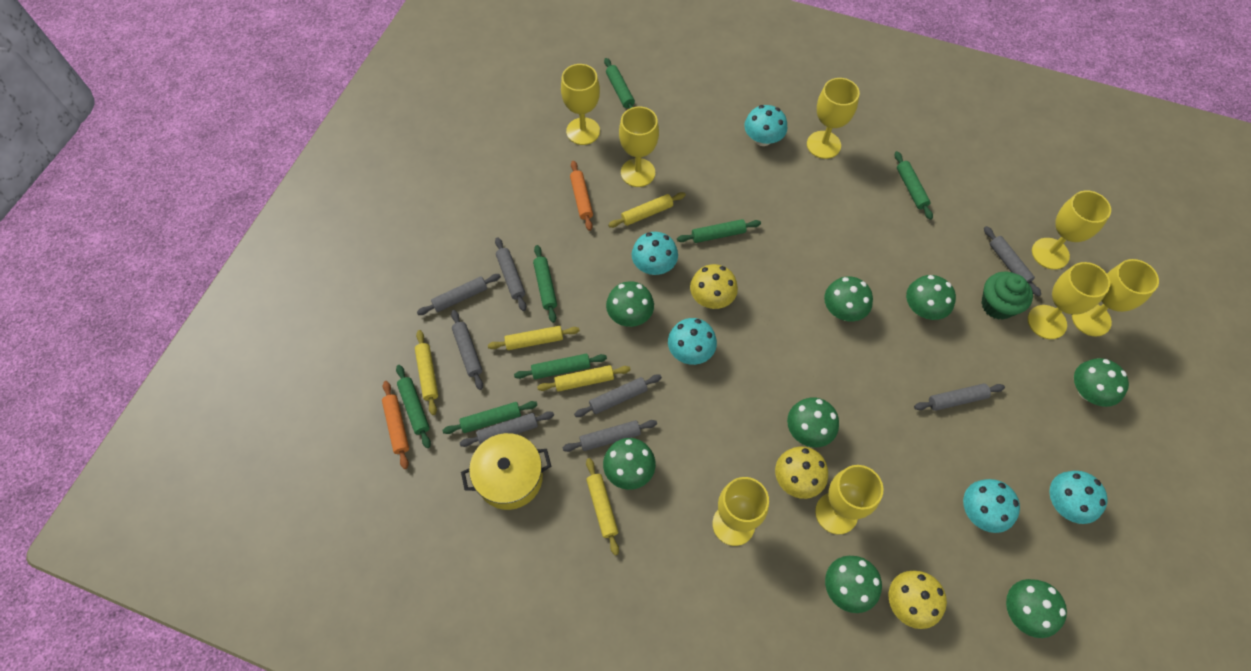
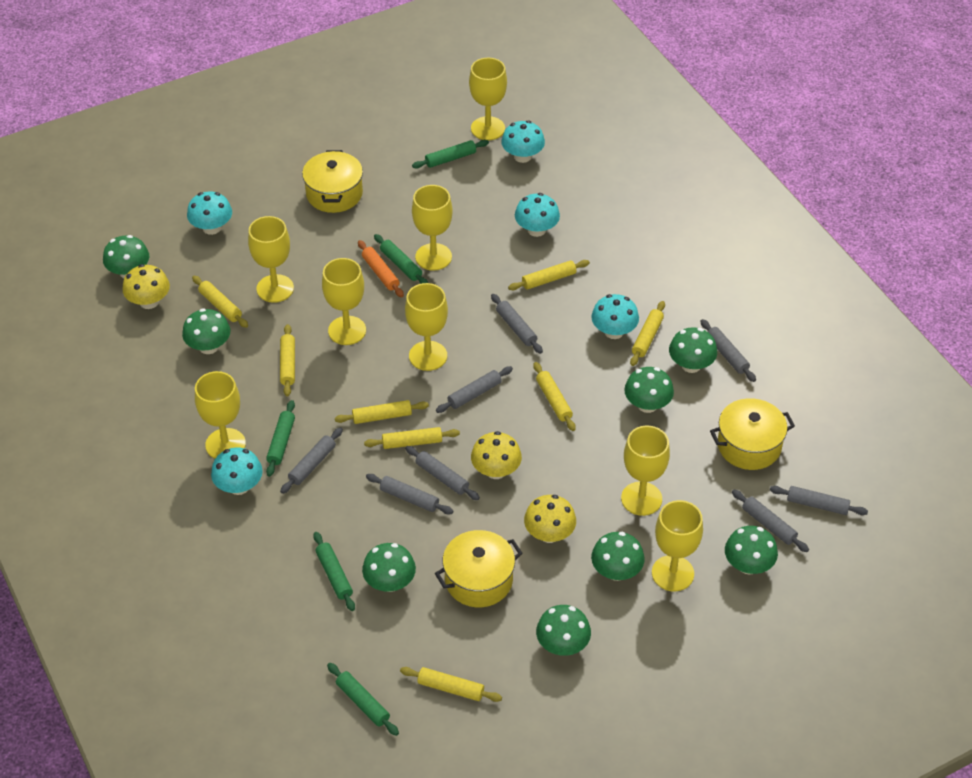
green cupcake: [981,272,1033,320] = 1 -> none = 0
green rolling pin: [396,365,431,448] [443,401,537,434] [514,354,607,379] [533,245,557,323] [604,58,635,109] [677,219,761,243] [895,151,933,220] = 7 -> [266,400,295,477] [313,532,355,611] [327,663,399,736] [374,234,428,284] [412,140,489,169] = 5
orange rolling pin: [382,381,409,469] [570,161,593,231] = 2 -> [358,240,404,297] = 1
yellow pot: [461,433,551,510] = 1 -> [302,150,363,213] [435,530,523,607] [710,398,795,470] = 3
yellow rolling pin: [415,330,438,415] [488,326,580,350] [537,365,631,392] [586,458,619,555] [608,192,686,228] = 5 -> [192,276,248,328] [280,324,295,396] [335,400,429,424] [364,427,460,449] [400,667,502,702] [508,260,590,290] [533,362,576,431] [630,301,665,366] = 8

